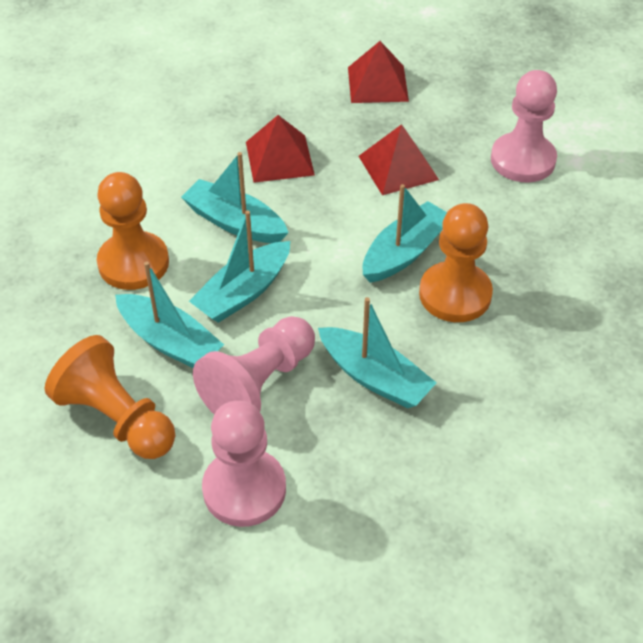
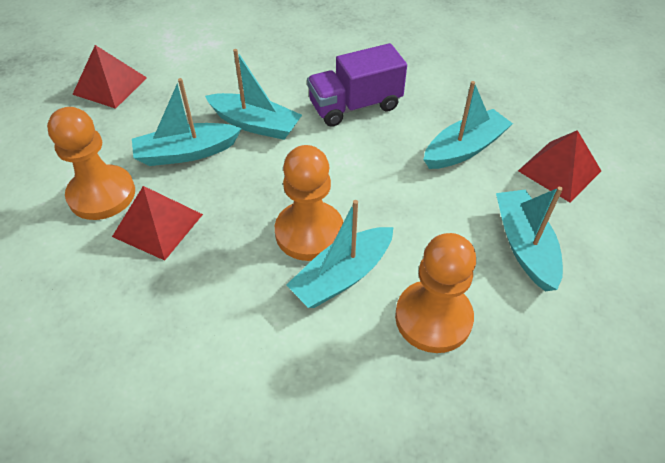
pink pawn: [193,316,315,414] [202,400,286,527] [491,70,557,182] = 3 -> none = 0
purple truck: none = 0 -> [307,43,407,127] = 1

